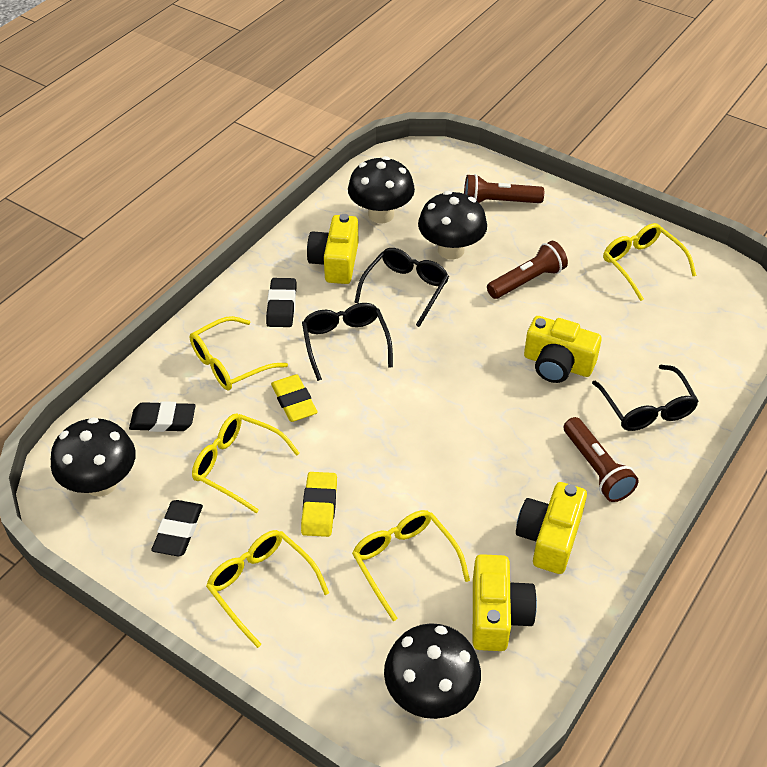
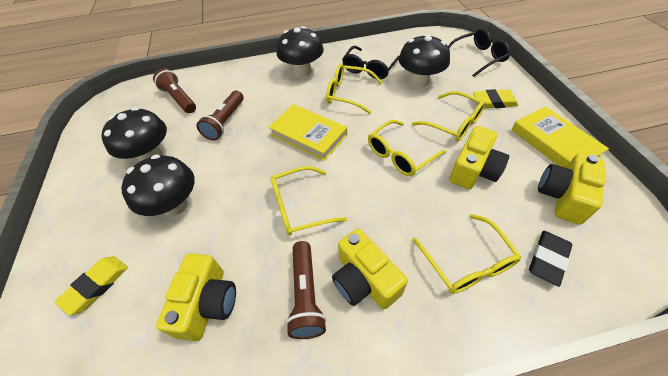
black eraser: [129,401,196,432] [151,500,203,556] [266,278,296,327] = 3 -> [529,231,572,287] = 1
black glasses: [302,303,393,381] [354,248,449,327] [592,365,699,431] = 3 -> [342,46,399,79] [448,29,511,77] = 2
yellow book: none = 0 -> [268,104,347,161] [511,106,609,168] = 2

